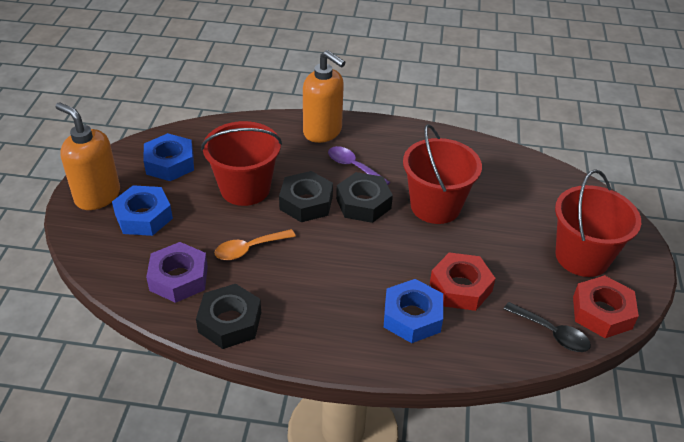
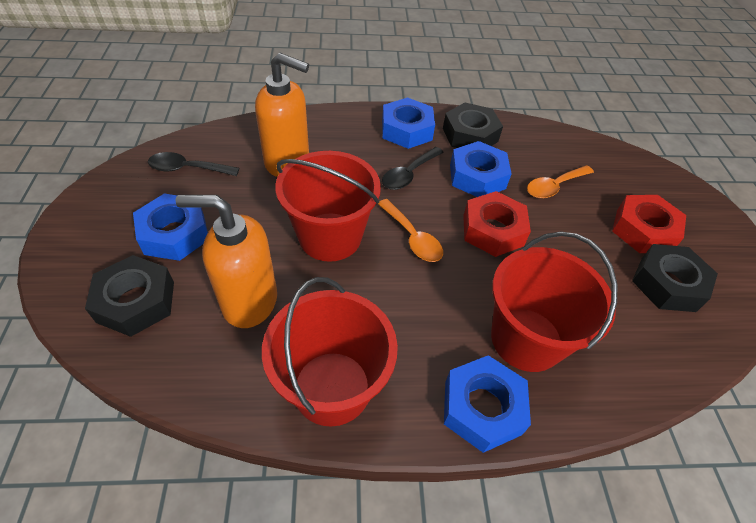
black spoon: [504,302,591,352] = 1 -> [148,152,239,176] [382,147,444,190] = 2
blue nut: [112,185,173,236] [143,133,194,181] [384,279,443,343] = 3 -> [133,194,208,261] [382,97,435,149] [444,355,531,453] [450,141,512,197] = 4
orange spoon: [214,229,296,260] = 1 -> [378,199,443,262] [527,165,594,199] = 2
purple nut: [146,242,208,303] = 1 -> none = 0
purple spoon: [328,146,390,185] = 1 -> none = 0

